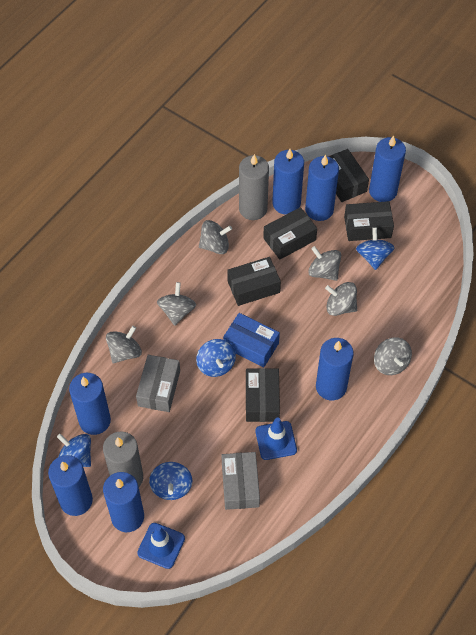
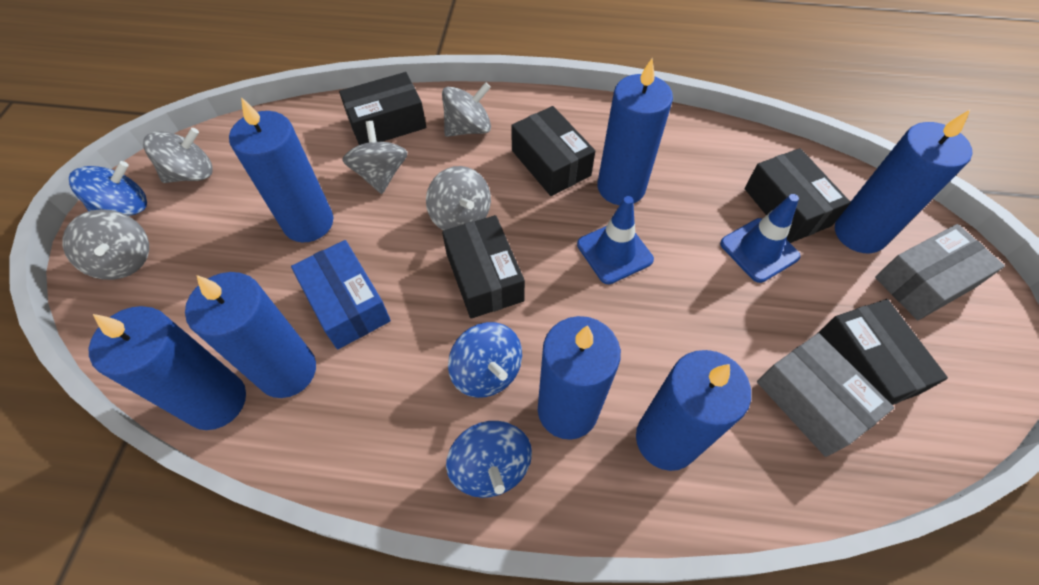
blue spinning top: [57,434,91,467] [149,462,192,500] [196,339,236,377] [356,227,395,270] = 4 -> [69,161,147,216] [446,421,532,498] [448,322,522,398] = 3
grey candle: [103,432,143,487] [239,154,269,220] = 2 -> none = 0
grey spinning top: [106,326,142,363] [157,282,196,326] [199,220,232,254] [308,246,341,281] [325,282,357,316] [374,337,412,375] = 6 -> [62,209,149,280] [143,128,213,183] [342,121,408,194] [426,166,491,230] [442,82,491,137] = 5

